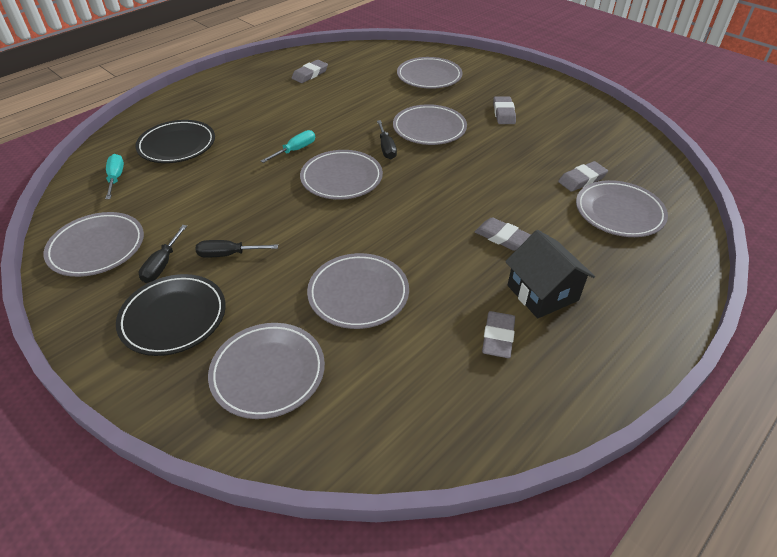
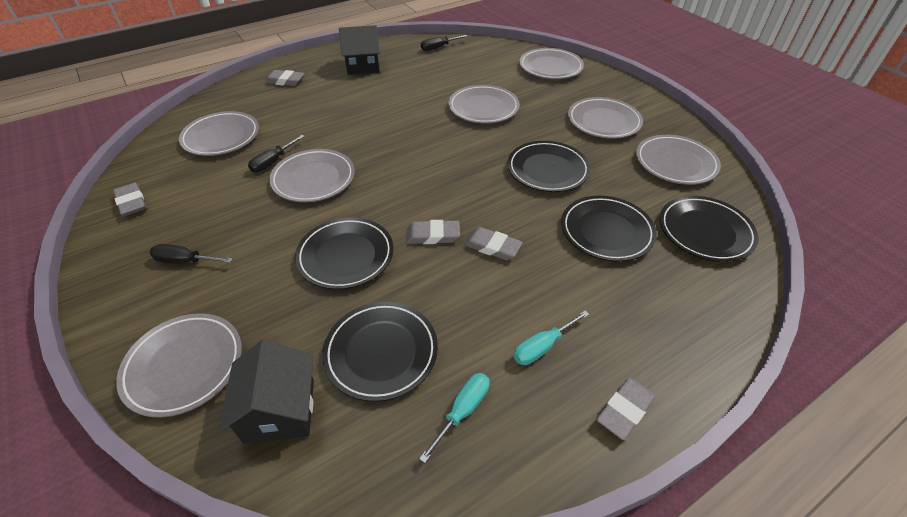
black house: [505,230,595,318] = 1 -> [219,340,314,443] [339,25,380,75] = 2
black plate: [116,274,226,356] [135,120,215,163] = 2 -> [295,217,394,290] [322,302,438,402] [508,141,590,192] [561,196,657,262] [660,196,759,262] = 5

